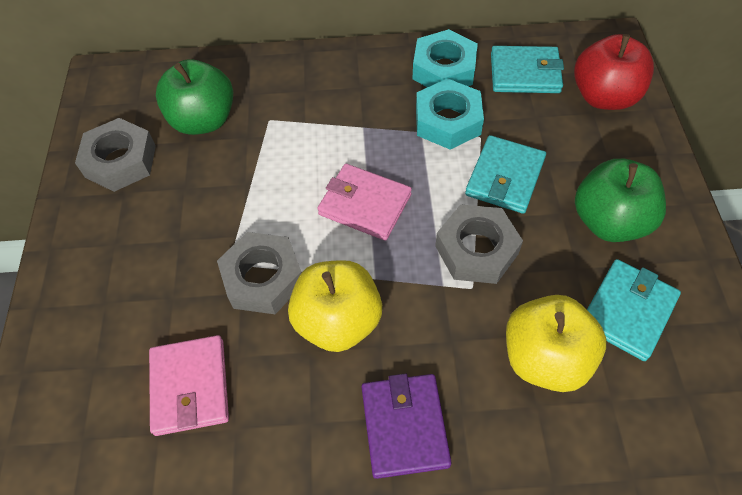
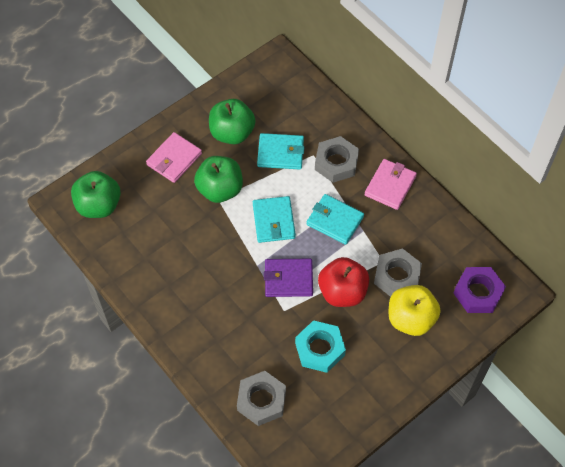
green apple: [156,59,233,135] [575,159,666,242] = 2 -> [71,171,121,218] [194,156,243,203] [209,99,256,144] = 3
purple nut: none = 0 -> [453,267,506,313] = 1
turquoise nut: [412,29,478,87] [416,78,484,150] = 2 -> [295,320,346,373] = 1
yellow apple: [288,260,382,352] [506,295,606,392] = 2 -> [389,285,440,336] = 1

